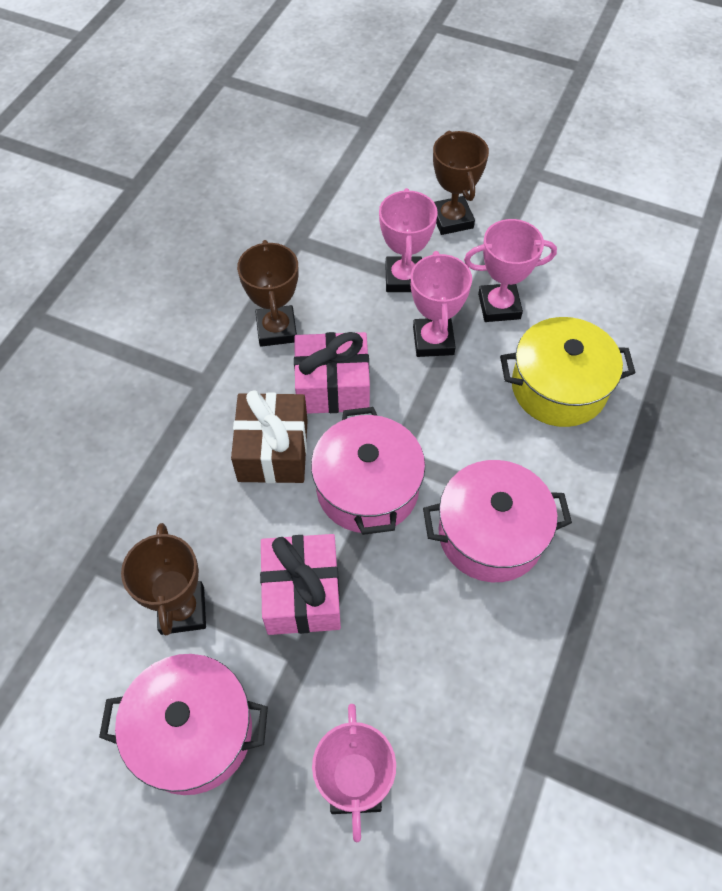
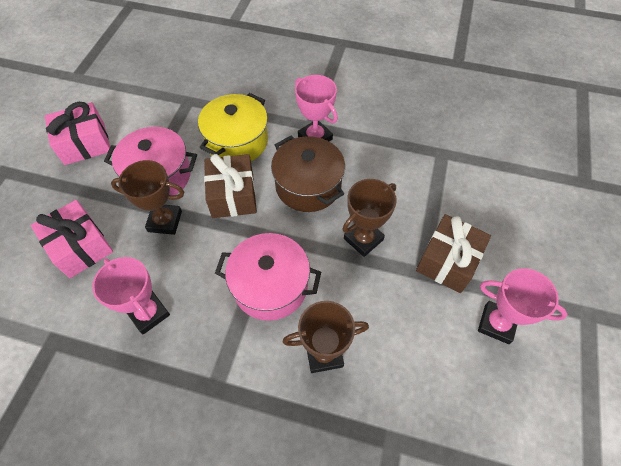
brown gift: [231,390,308,483] = 1 -> [204,154,257,218] [416,214,491,293] = 2
brown pot: none = 0 -> [271,136,345,212] = 1
pink pot: [99,654,268,795] [311,407,425,535] [423,460,572,582] = 3 -> [104,127,197,195] [215,233,321,321] = 2
pink trophy: [312,704,396,842] [379,188,438,292] [411,251,472,357] [464,219,557,322] = 4 -> [92,257,170,335] [295,75,338,142] [478,268,568,344] = 3

